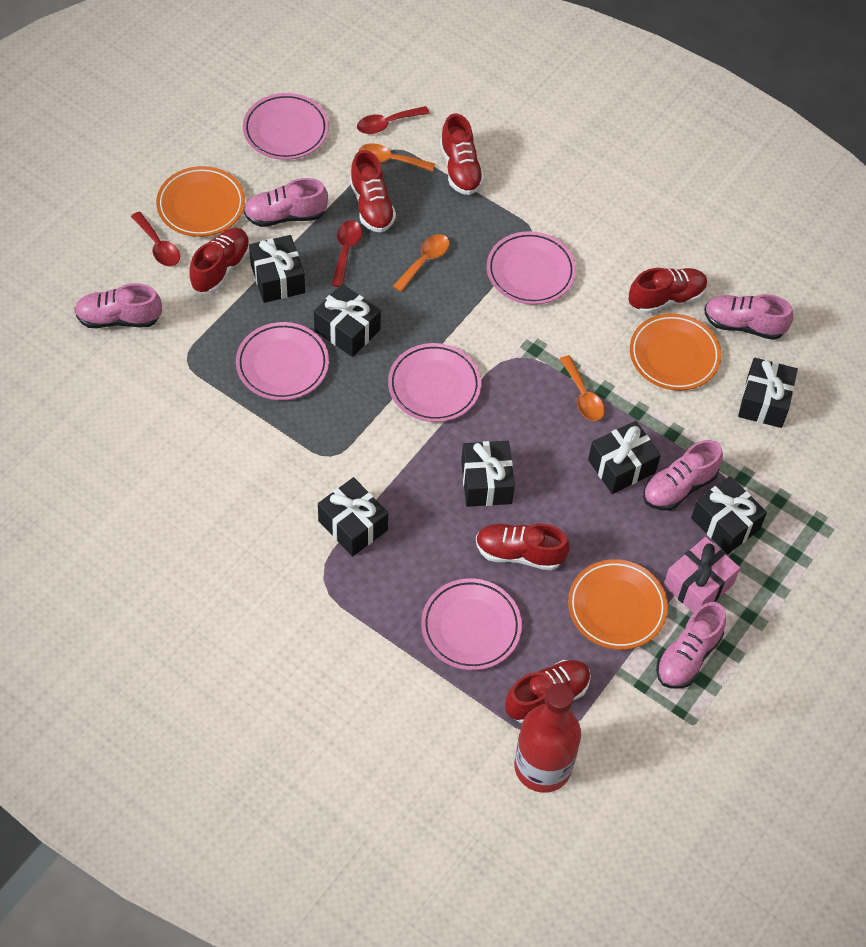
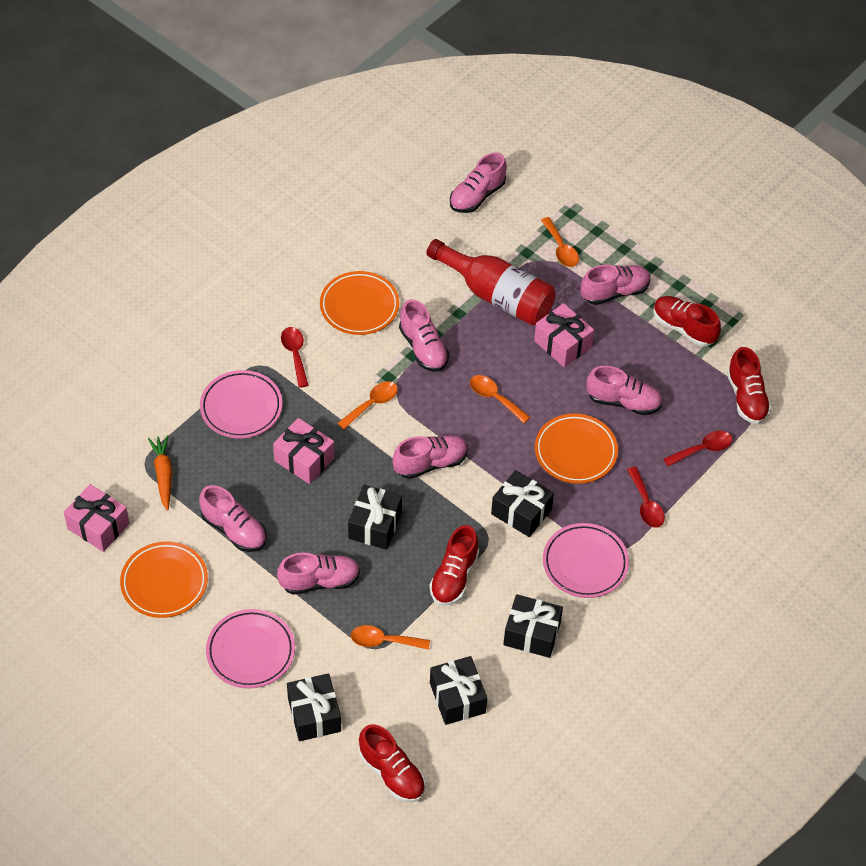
black gift: [249,235,305,303] [314,284,381,357] [318,477,388,557] [461,441,515,507] [588,421,661,494] [691,476,767,554] [738,358,798,428] = 7 -> [287,673,341,741] [348,485,402,550] [430,656,487,725] [491,470,554,537] [503,594,563,658] = 5
orange carrot: none = 0 -> [148,435,172,511] = 1
orange spoon: [359,143,435,172] [393,234,449,292] [560,355,605,421] = 3 -> [337,381,398,430] [351,625,430,650] [470,375,530,423] [541,217,579,267] = 4
pink gift: [664,537,740,613] = 1 -> [64,484,129,552] [273,418,335,484] [534,303,594,367] = 3
pink plate: [236,322,329,400] [243,93,329,160] [388,343,481,422] [421,578,522,670] [487,231,576,305] = 5 -> [200,370,283,438] [206,609,295,689] [543,523,629,598] = 3
pink shoe: [74,283,162,328] [244,178,328,227] [643,440,723,510] [656,602,726,689] [704,294,793,340] = 5 -> [199,485,267,552] [277,552,360,595] [392,435,468,479] [399,299,449,372] [450,152,507,213] [581,264,650,305] [586,366,662,415] = 7
red shoe: [189,228,250,293] [350,150,396,233] [440,114,484,195] [476,523,570,571] [505,660,591,723] [628,268,708,314] = 6 -> [359,724,426,803] [429,525,479,606] [653,296,721,347] [727,347,771,424] = 4

